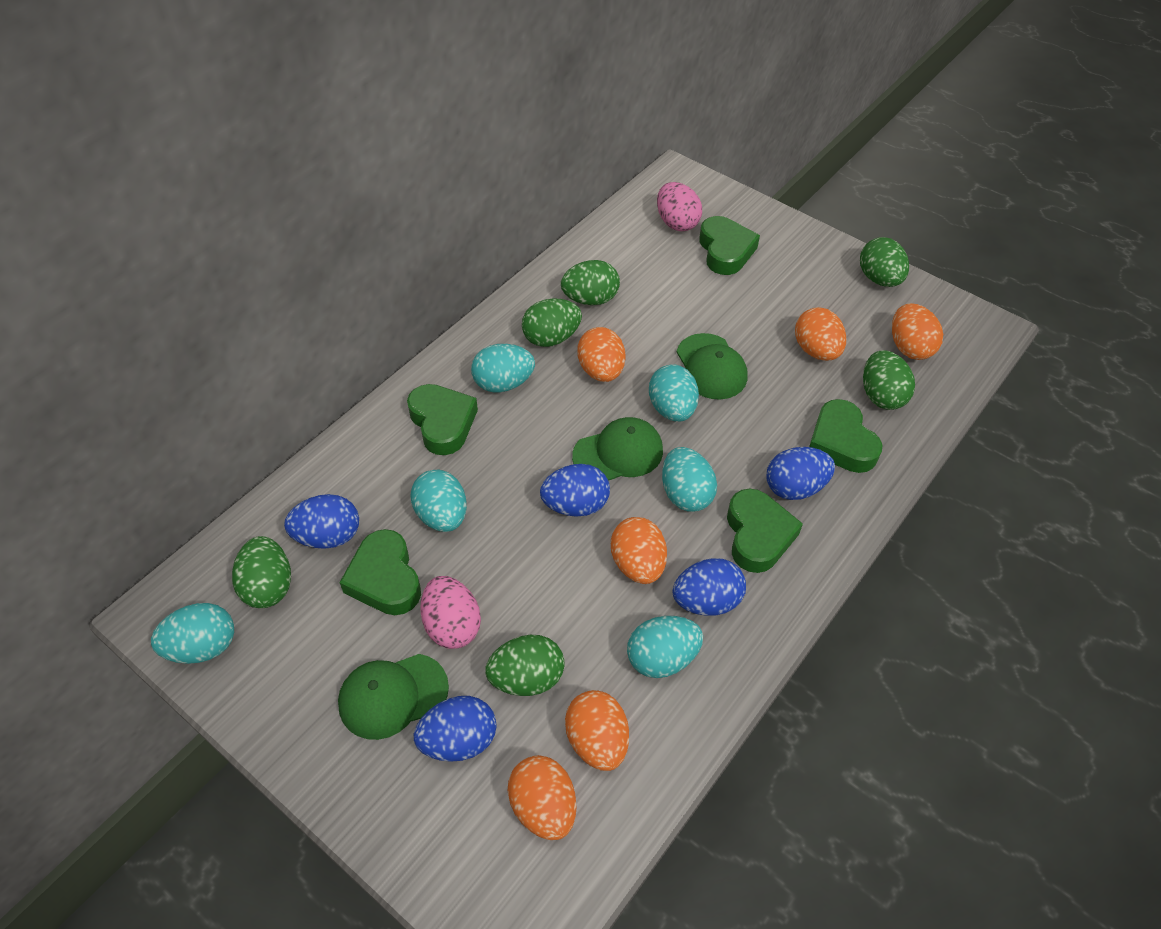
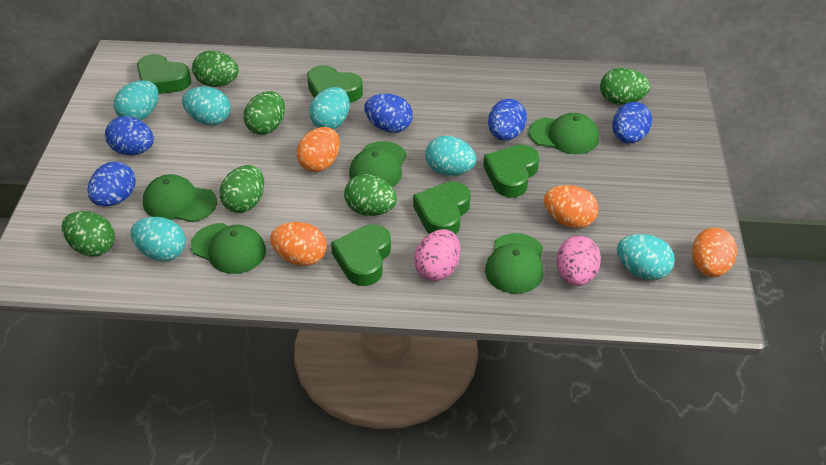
green cap: [338,654,449,740] [572,417,663,481] [677,333,748,400] = 3 -> [143,174,217,222] [191,223,266,274] [349,141,407,187] [485,233,543,294] [529,113,599,154] = 5
orange egg: [508,755,577,840] [565,690,629,771] [577,327,625,382] [611,517,667,584] [795,307,846,361] [892,303,943,360] = 6 -> [270,222,327,266] [296,127,340,172] [544,185,598,229] [692,227,737,277] = 4

